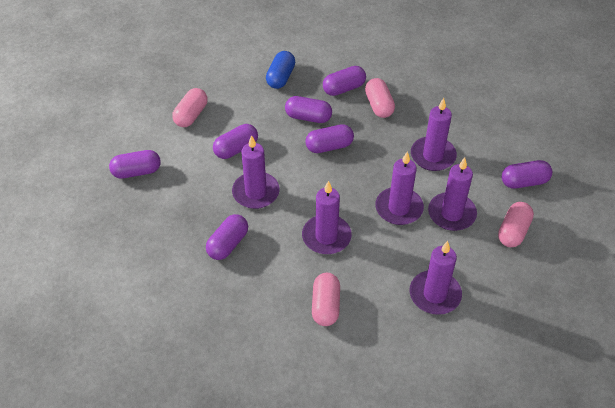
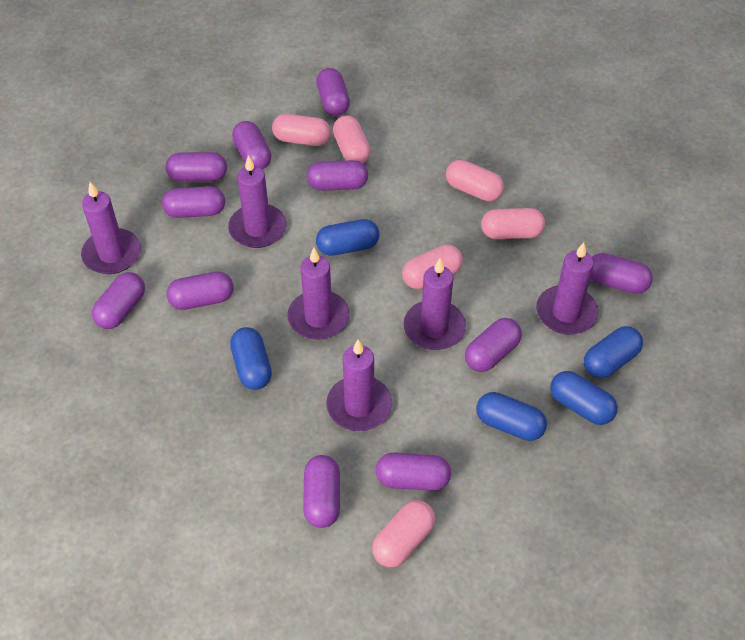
blue capsule: [266,51,295,89] = 1 -> [230,327,272,390] [316,219,379,256] [476,392,547,441] [550,371,618,425] [584,326,643,378] = 5
pink capsule: [172,88,208,127] [312,273,340,326] [365,78,395,118] [498,202,534,247] = 4 -> [272,114,331,146] [333,115,371,163] [372,500,435,567] [402,245,463,289] [446,160,504,201] [481,208,545,239] = 6
purple capsule: [109,150,161,179] [206,214,248,260] [213,124,258,159] [285,96,332,123] [305,124,354,153] [323,66,366,96] [502,160,552,189] = 7 -> [92,272,145,329] [162,186,225,218] [165,152,227,182] [166,271,234,310] [232,121,271,169] [303,455,340,528] [307,160,368,191] [316,68,350,116] [376,452,451,491] [465,318,522,372] [590,253,653,294] = 11

